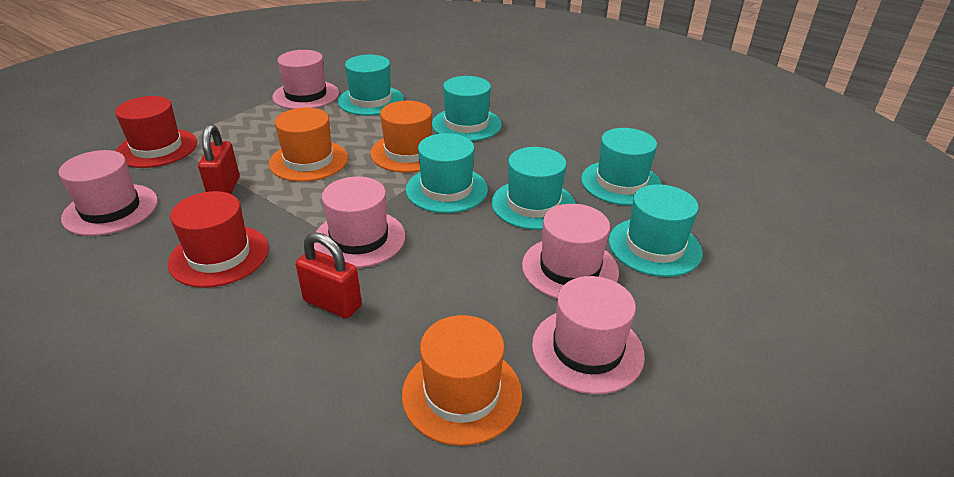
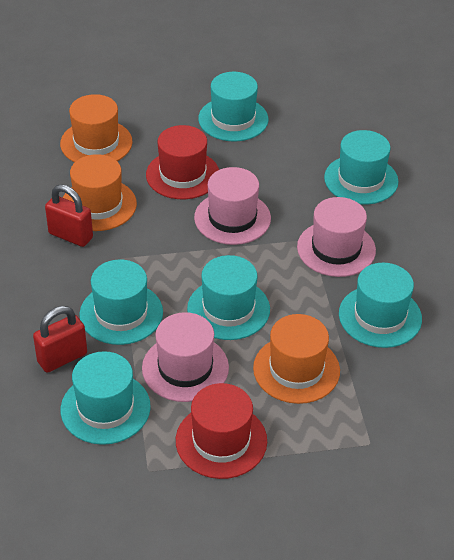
pink hat: [58,150,158,236] [272,50,339,109] [314,177,405,268] [522,204,619,299] [532,276,645,394] = 5 -> [142,312,229,402] [194,167,271,245] [297,197,376,277] = 3

